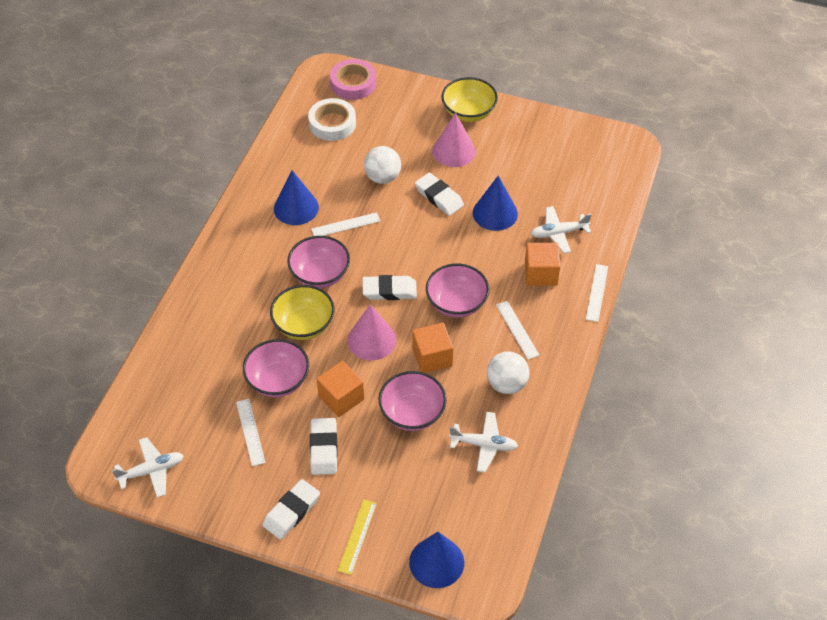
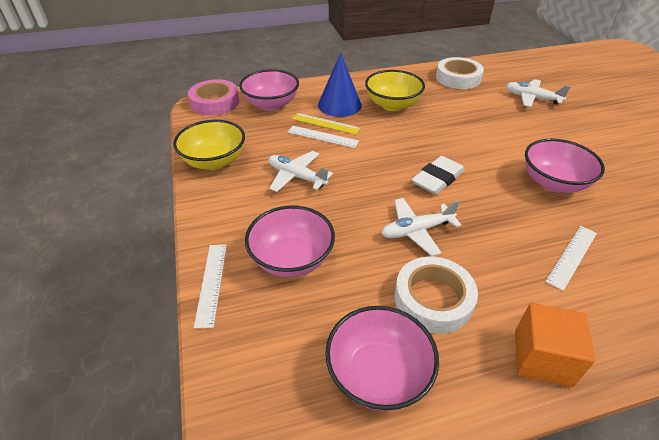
blue cone: [274,170,319,225] [409,532,464,588] [473,176,518,231] = 3 -> [318,53,362,117] = 1
orange cube: [317,361,364,417] [412,323,453,373] [525,243,560,286] = 3 -> [515,303,595,387] = 1
pink cone: [348,304,396,360] [432,113,476,167] = 2 -> none = 0
white ball: [364,146,401,184] [487,351,529,394] = 2 -> none = 0
white eraser: [262,479,320,540] [310,418,338,475] [362,275,417,300] [415,173,464,216] = 4 -> [411,156,465,195] = 1
white ruler: [236,399,265,466] [311,212,380,236] [496,301,540,360] [586,264,608,322] = 4 -> [194,245,227,329] [288,126,359,148] [545,226,597,291] = 3
white tape: [308,98,356,141] = 1 -> [394,257,478,334] [436,57,484,89] = 2

